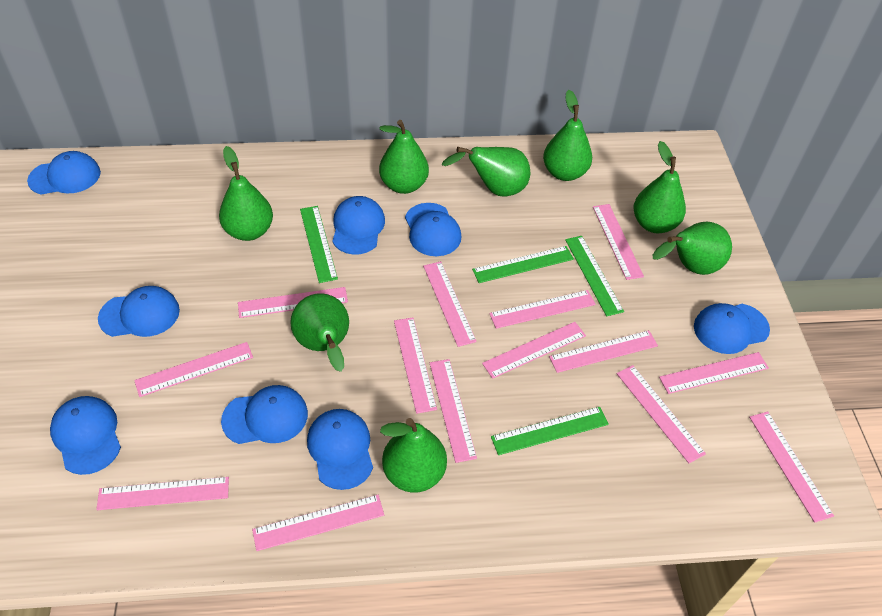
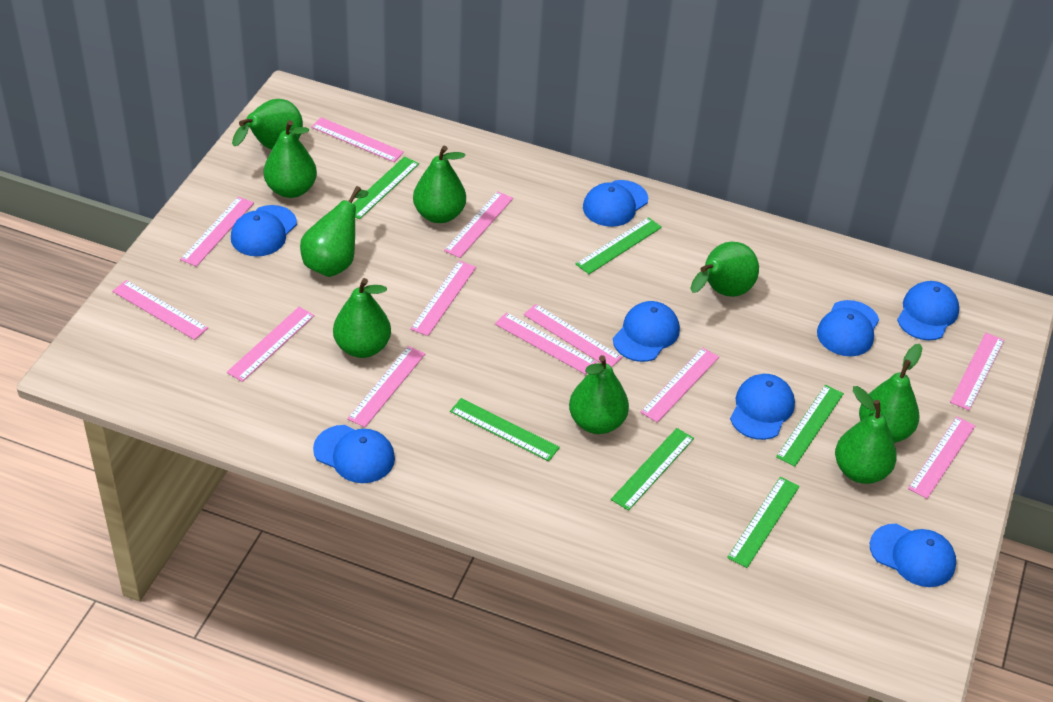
green pear: [219,146,273,241] [290,293,349,372] [379,120,429,194] [380,418,447,492] [442,147,530,196] [543,90,592,181] [633,141,686,233] [653,222,732,275] = 8 -> [232,99,303,149] [264,120,317,198] [300,186,368,277] [333,278,391,358] [413,146,466,223] [569,355,629,434] [690,242,759,297] [835,386,897,484] [859,344,922,443] = 9
green ruler: [300,206,338,283] [472,246,574,283] [491,407,609,455] [565,236,624,316] = 4 -> [353,156,419,219] [450,398,560,461] [576,217,662,274] [611,428,694,511] [727,477,800,568] [776,385,844,467] = 6
pink ruler: [96,477,229,510] [134,342,253,397] [238,287,348,318] [252,495,384,551] [394,317,437,414] [423,261,477,347] [430,359,477,463] [482,322,586,379] [489,290,596,329] [549,330,658,373] [593,204,644,280] [617,365,706,463] [659,352,769,394] [749,411,834,523] = 14 -> [112,280,208,340] [180,197,254,267] [227,307,315,382] [311,117,404,162] [347,346,425,427] [410,261,476,336] [444,191,513,258] [495,312,597,374] [524,304,622,367] [640,347,719,423] [908,417,975,499] [950,333,1004,410] = 12

